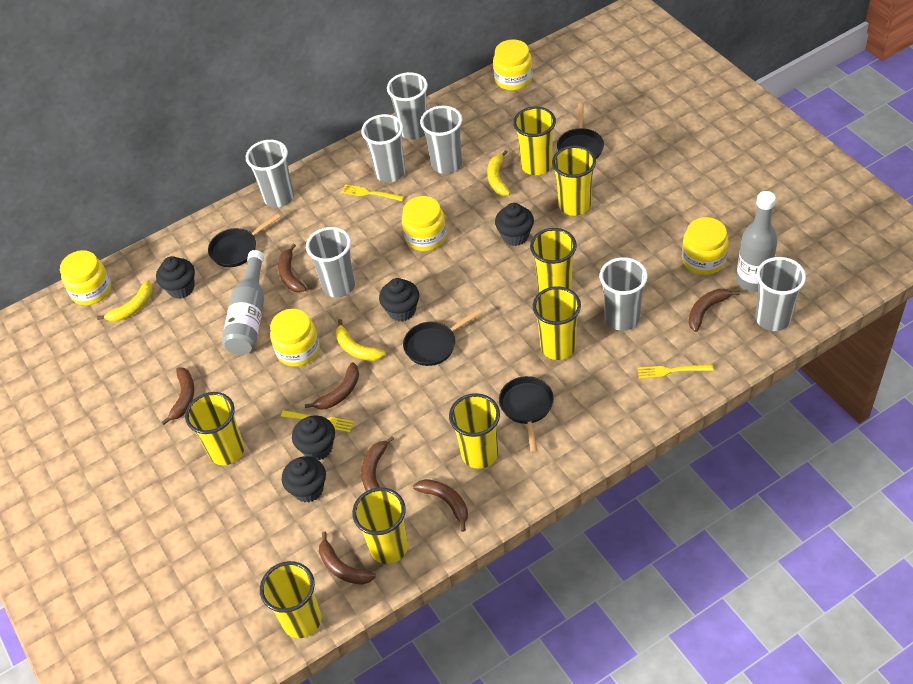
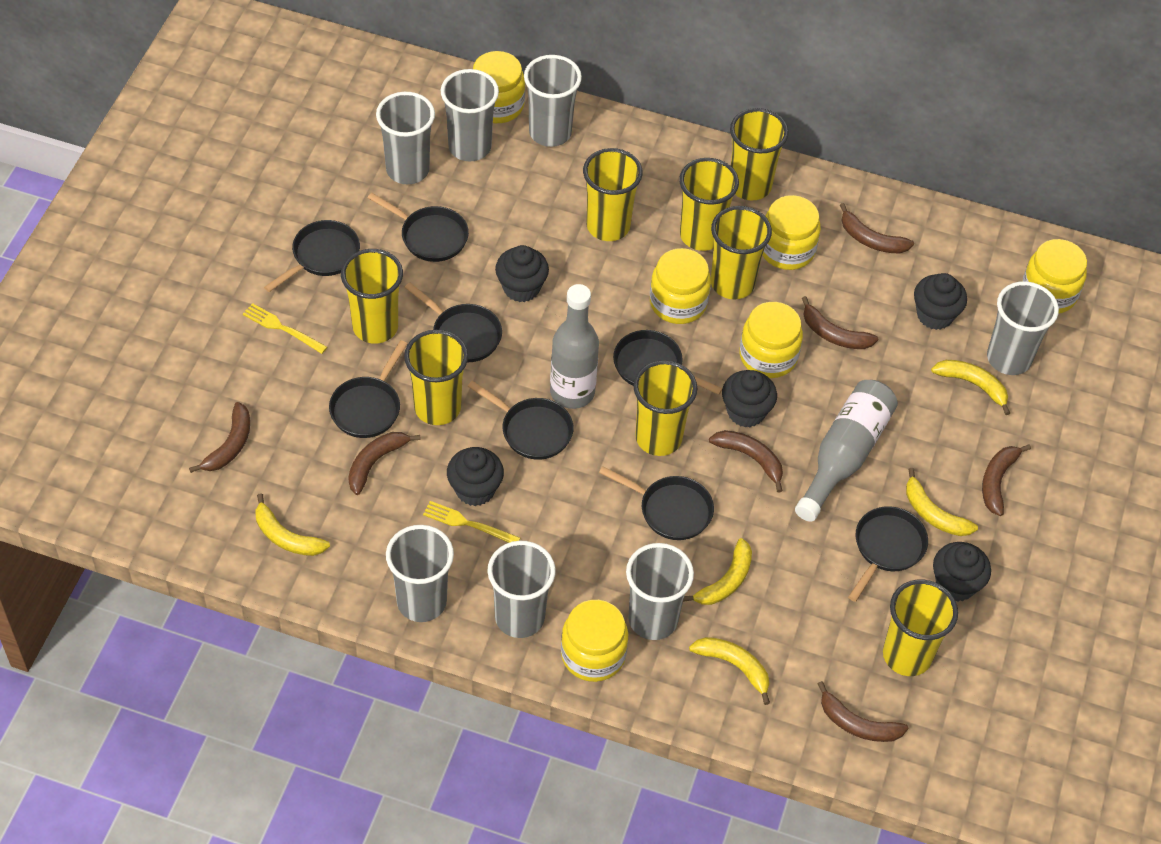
black pan: [208,213,280,267] [403,309,482,366] [499,376,554,453] [557,103,604,159] = 4 -> [264,220,360,292] [329,340,407,438] [368,193,469,262] [405,282,502,362] [467,381,574,460] [599,466,714,540] [613,330,722,395] [848,506,928,602] = 8
yellow banana: [97,280,153,322] [336,319,386,361] [487,150,510,196] = 3 -> [255,493,330,556] [683,538,752,605] [689,637,770,705] [906,468,978,536] [931,360,1010,415] = 5
yellow fork: [281,410,354,432] [341,184,405,201] [637,364,714,379] = 3 -> [243,303,327,354] [423,501,520,543] = 2
yellow jar: [60,250,111,306] [270,309,320,367] [402,196,446,251] [493,39,533,90] [682,217,729,275] = 5 -> [473,51,525,123] [561,600,628,682] [650,248,711,324] [740,302,803,378] [762,195,821,270] [1022,239,1087,313] = 6

